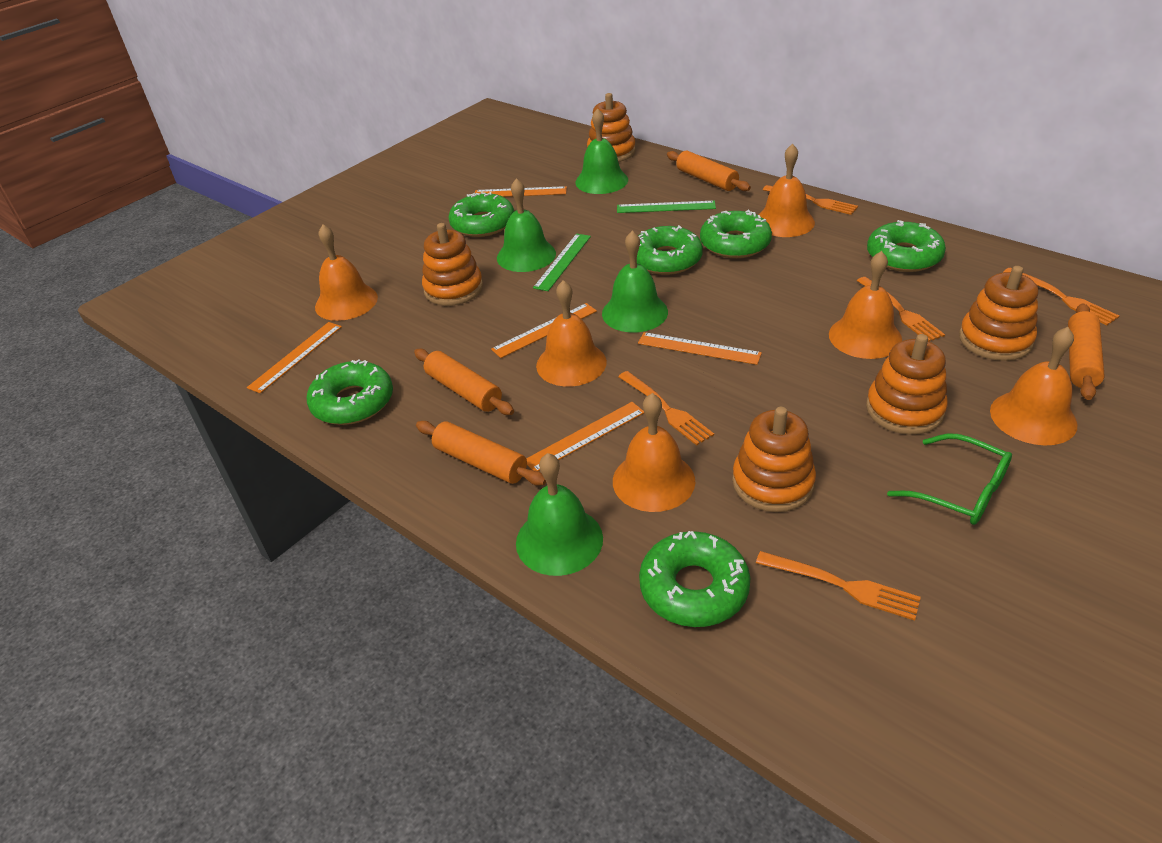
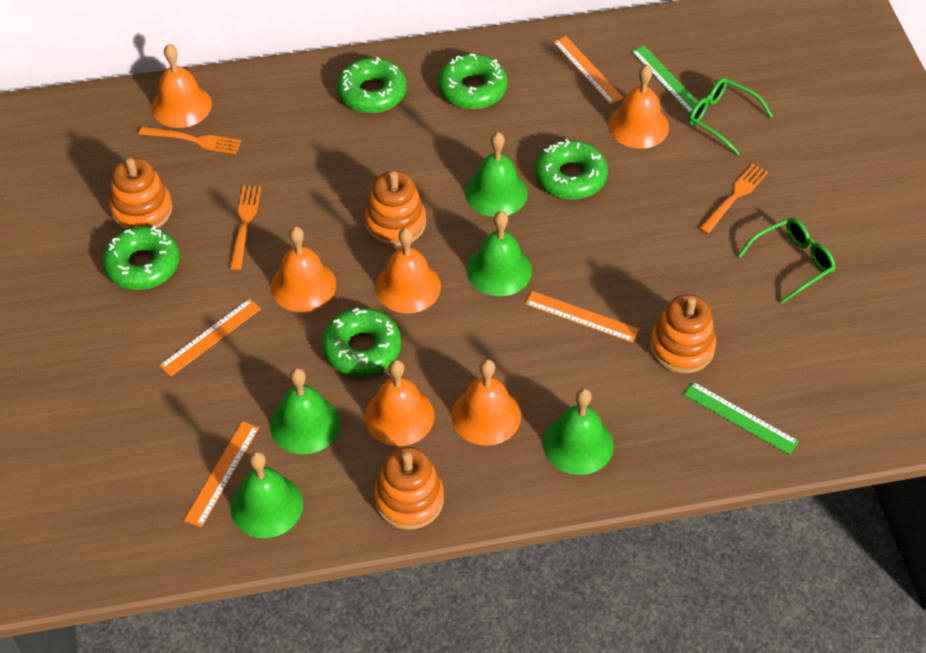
green bell: [497,178,556,272] [516,453,603,576] [575,108,628,194] [602,231,668,332] = 4 -> [230,451,303,538] [270,368,340,454] [465,132,528,217] [467,211,532,296] [543,388,614,475] = 5
green donut: [307,359,393,425] [448,192,514,237] [637,225,703,275] [639,531,751,627] [700,210,772,258] [867,220,946,272] = 6 -> [102,226,180,290] [322,308,401,376] [337,57,407,113] [438,54,508,109] [535,139,608,200] = 5
green glasses: [887,434,1012,525] = 1 -> [689,77,773,155] [738,218,836,304] = 2
orange fork: [618,371,714,445] [756,551,921,621] [763,185,858,215] [857,277,945,342] [1004,268,1119,325] = 5 -> [139,126,242,154] [230,186,261,270] [699,163,768,234] = 3
orange rolling pin: [414,349,514,415] [416,421,546,486] [667,151,751,191] [1068,303,1105,400] = 4 -> none = 0
orange ruler: [247,322,342,393] [475,186,567,197] [491,303,597,358] [526,402,644,471] [638,332,762,365] = 5 -> [159,299,261,377] [184,421,259,527] [525,291,639,343] [553,36,624,105] = 4
orange stacking toy: [422,223,483,306] [587,93,636,162] [732,407,816,512] [866,334,948,435] [959,266,1038,361] = 5 -> [110,158,173,230] [365,171,426,246] [374,447,444,530] [650,294,716,373] = 4

